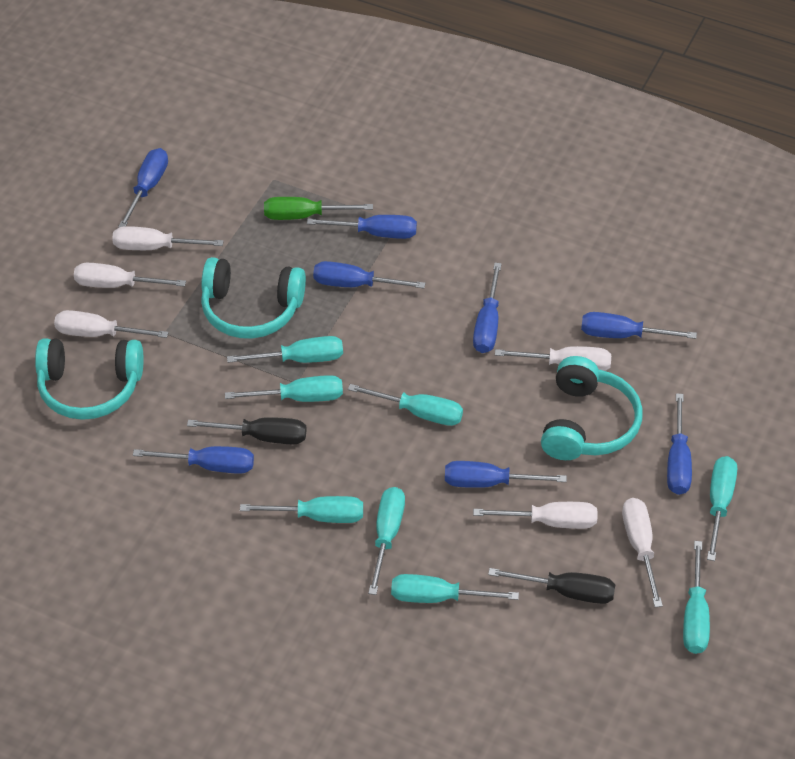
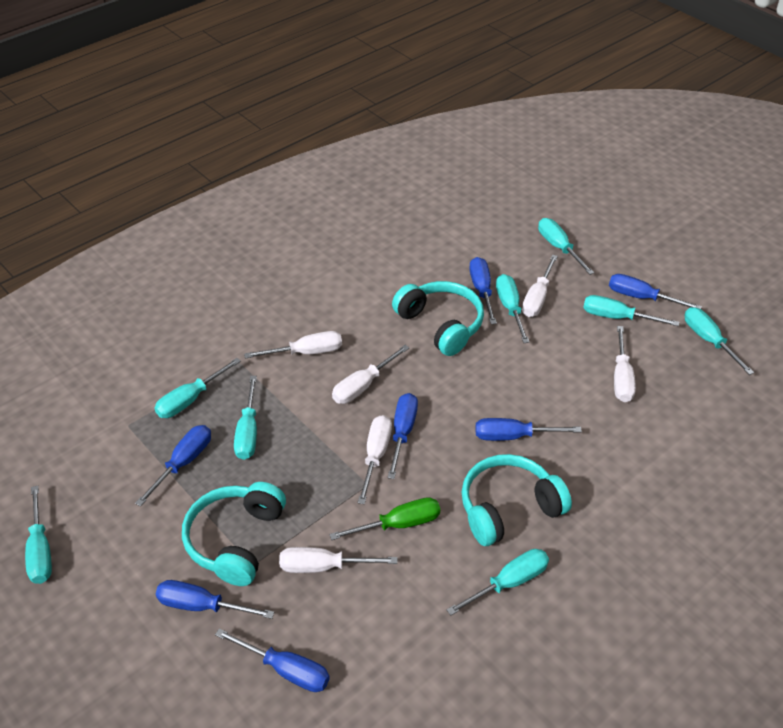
black screwdriver: [187,417,307,444] [488,568,615,604] = 2 -> none = 0
blue screwdriver: [118,148,168,227] [133,446,254,474] [307,215,417,239] [313,261,425,288] [445,461,567,488] [473,263,502,353] [581,312,697,339] [667,393,692,495] = 8 -> [135,425,211,506] [156,580,274,619] [215,628,330,692] [387,393,418,479] [469,257,497,324] [476,418,582,441] [609,274,702,309] = 7

